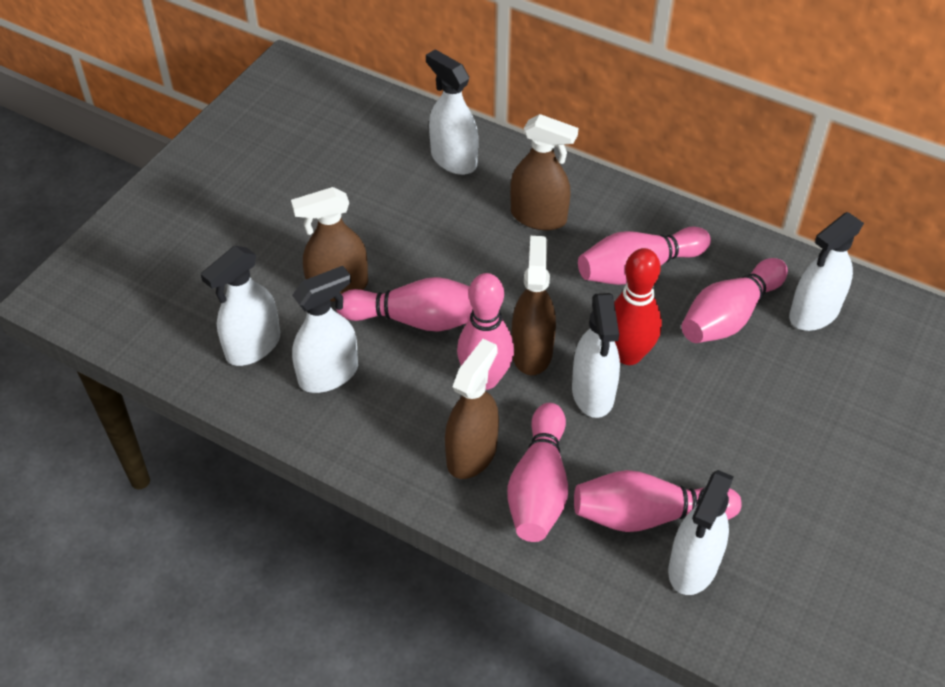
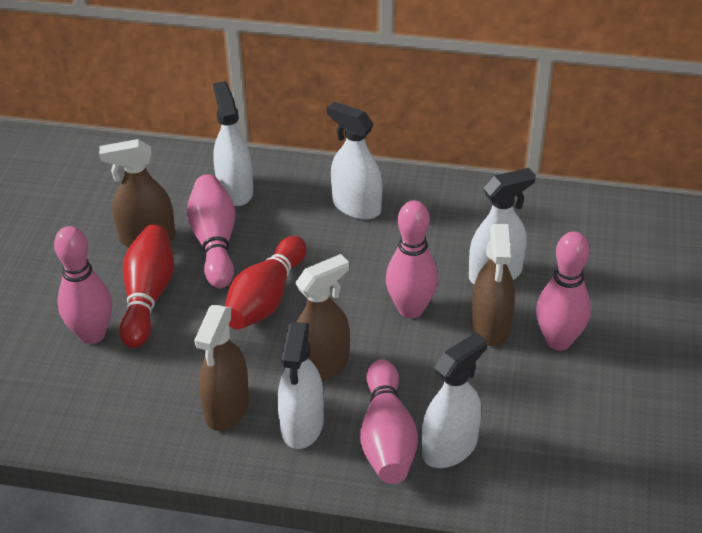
pink bowling pin: [336,277,473,331] [457,273,514,390] [507,403,568,542] [574,470,742,532] [578,227,711,285] [681,258,788,343] = 6 -> [54,226,112,344] [187,174,235,288] [360,359,418,484] [386,200,438,319] [536,231,591,351] = 5
red bowling pin: [614,248,662,365] = 1 -> [119,225,174,348] [225,236,306,330] = 2
white spray bottle: [201,246,280,366] [292,266,358,393] [426,50,478,175] [572,293,620,418] [668,470,734,595] [789,212,864,331] = 6 -> [213,81,253,206] [277,322,324,449] [327,101,382,220] [422,332,487,468] [469,168,536,284] = 5

